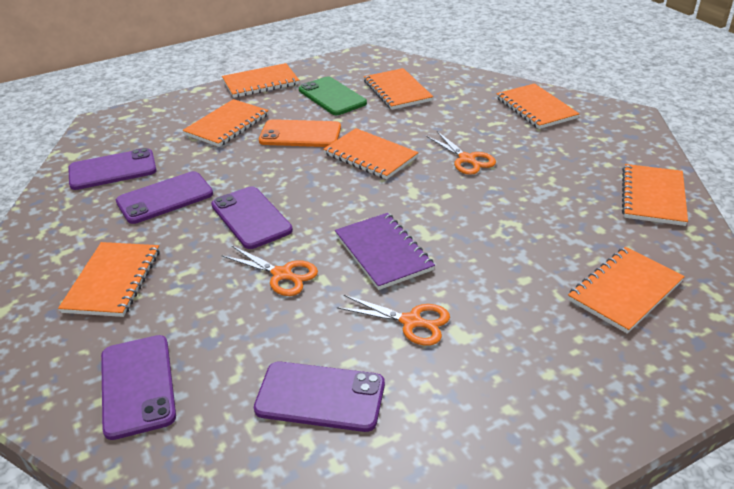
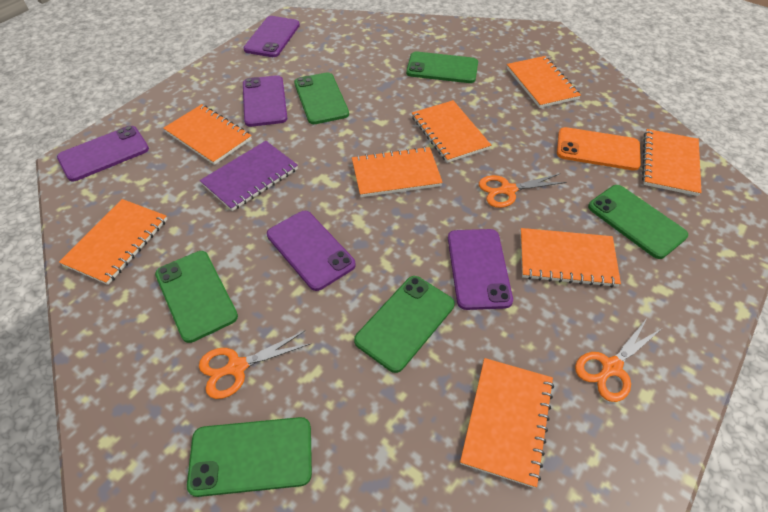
green phone: [299,77,367,115] = 1 -> [155,251,238,343] [187,417,312,497] [294,72,349,124] [354,276,455,373] [406,52,478,83] [588,185,688,259] = 6

